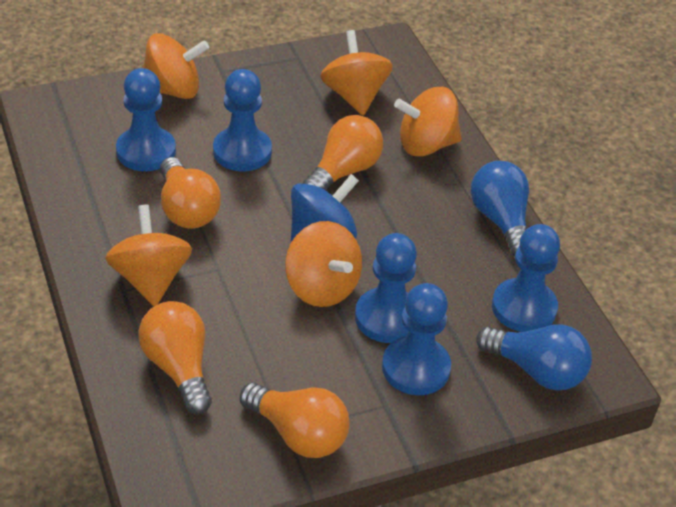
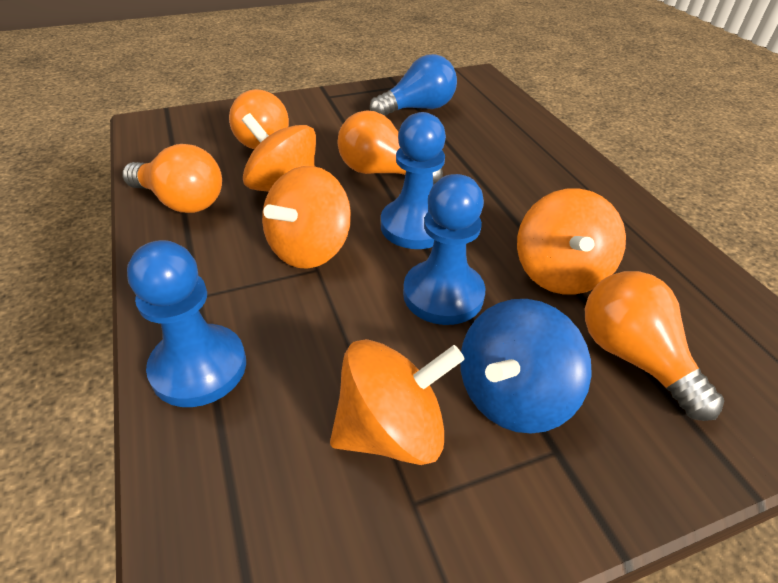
blue light bulb: [471,161,529,257] [476,324,592,390] = 2 -> [370,54,457,115] = 1
blue pawn: [116,68,176,171] [213,69,272,171] [355,233,417,343] [382,283,451,395] [492,224,560,332] = 5 -> [127,240,246,407] [381,112,446,249] [403,174,486,325] = 3
orange spinning top: [105,205,192,306] [143,33,209,99] [285,221,362,307] [320,30,393,115] [394,87,462,157] = 5 -> [242,113,316,192] [262,166,351,269] [330,339,465,465] [517,188,626,295] = 4

